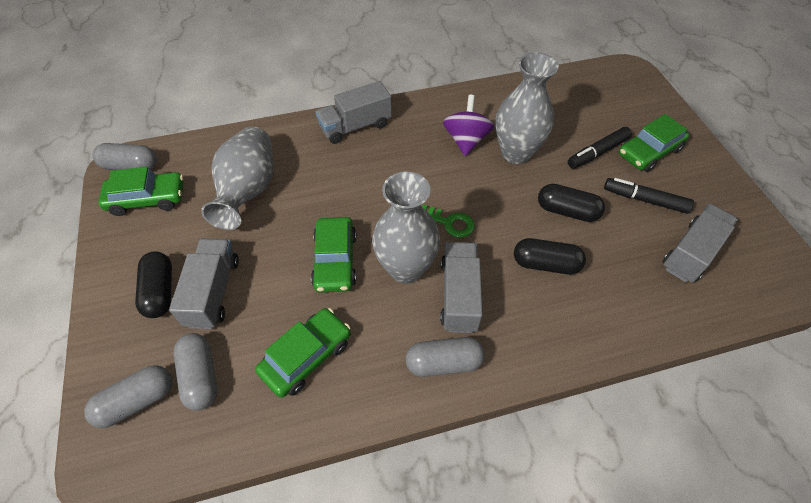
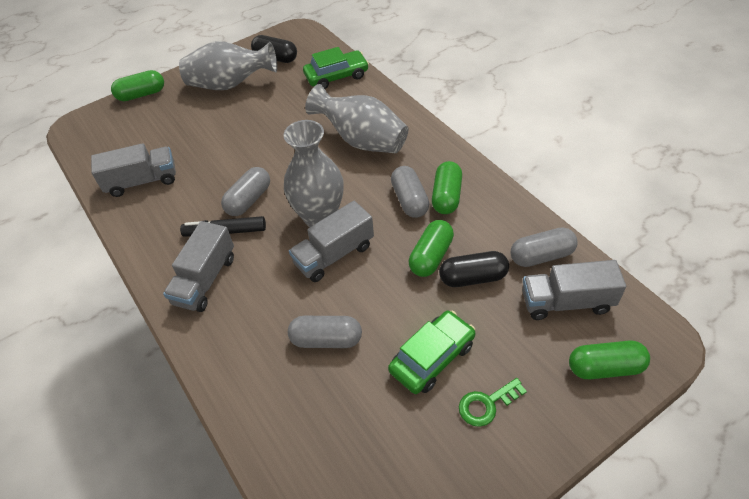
black capsule: [135,251,172,318] [514,238,586,274] [538,184,605,222] = 3 -> [251,35,297,63] [439,251,509,287] = 2
black marker: [568,127,632,169] [604,178,694,214] = 2 -> [180,216,266,236] = 1
green capsule: none = 0 -> [111,70,164,101] [409,220,454,277] [432,161,462,214] [569,340,650,379] = 4
green car: [98,167,184,216] [255,308,351,398] [311,217,357,293] [619,114,689,172] = 4 -> [303,47,369,89] [388,311,475,394] = 2
purple spinning top: [443,95,494,156] = 1 -> none = 0

